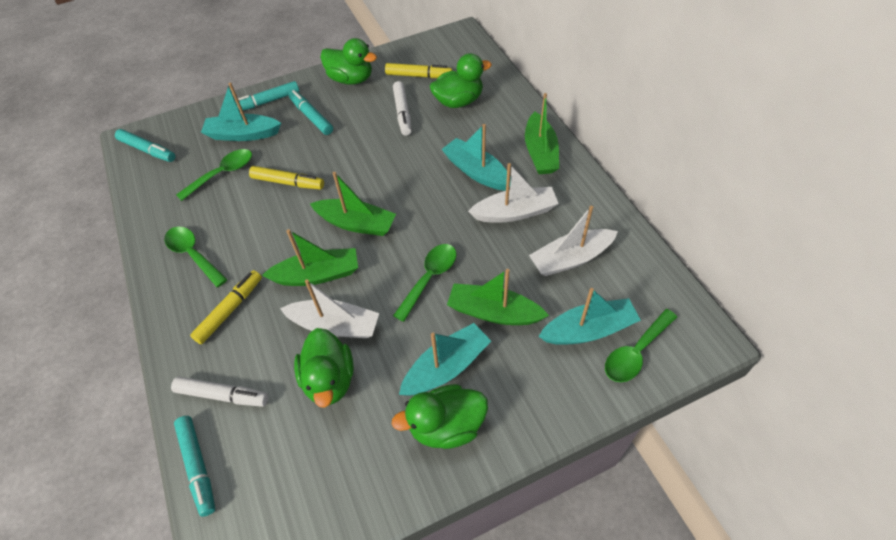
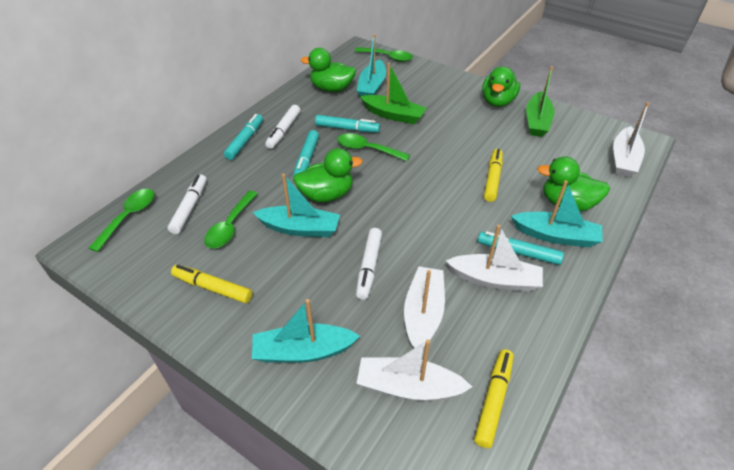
green boat: [262,229,358,286] [310,172,396,236] [447,269,549,325] [525,93,559,174] = 4 -> [360,63,427,124] [526,66,554,137] = 2
white boat: [280,279,379,338] [468,163,559,223] [529,206,618,276] = 3 -> [356,340,472,401] [404,266,445,348] [446,225,543,292] [613,102,650,177] = 4
white marker: [171,377,268,407] [393,81,412,136] = 2 -> [168,174,207,234] [265,105,300,149] [356,228,382,300] = 3

